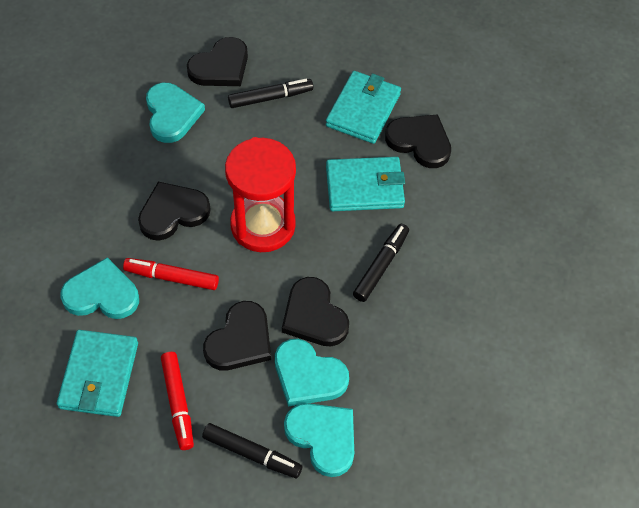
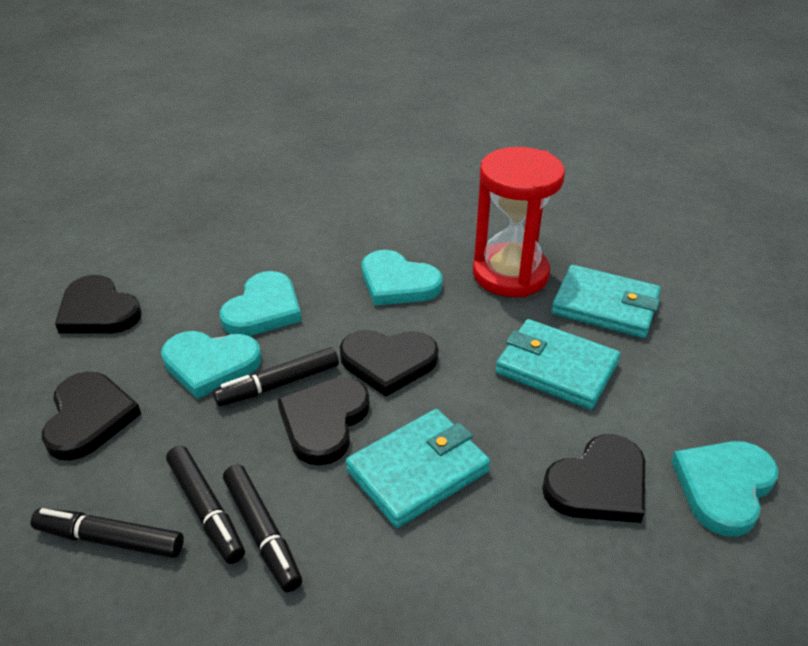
black marker: [202,423,302,478] [228,79,313,108] [353,224,409,302] = 3 -> [31,508,184,558] [166,446,245,564] [213,347,339,406] [223,465,302,592] = 4
red marker: [123,258,219,290] [161,352,194,450] = 2 -> none = 0

